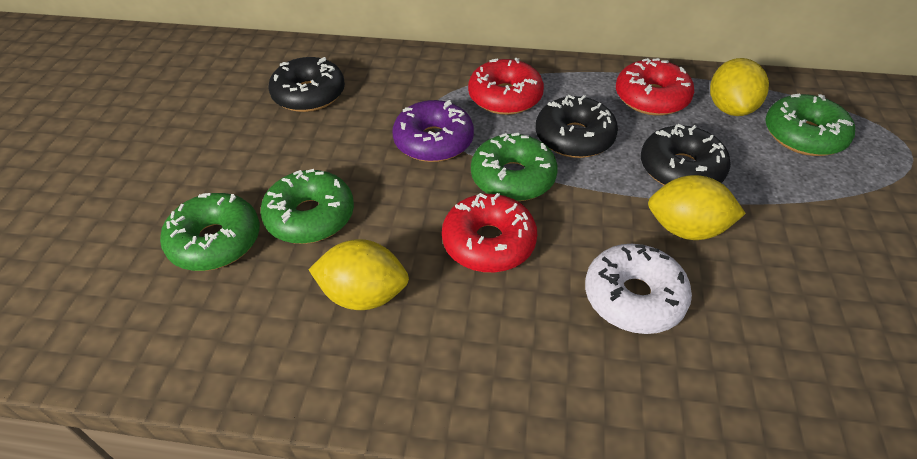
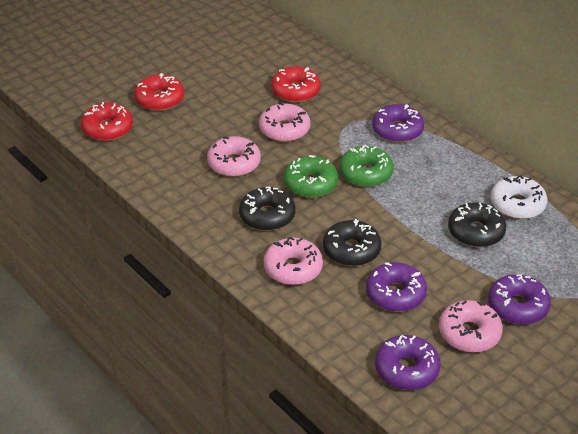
green donut: [160,193,260,271] [260,169,354,244] [471,133,558,201] [765,94,855,156] = 4 -> [284,155,338,198] [339,145,394,187] = 2
pink donut: none = 0 -> [207,136,261,177] [259,102,311,142] [263,237,323,285] [439,300,503,353] = 4
purple donut: [392,100,474,162] = 1 -> [366,262,427,312] [372,104,424,143] [375,335,440,390] [488,274,551,325] = 4
yellow lemon: [308,239,409,310] [648,175,746,240] [710,58,769,116] = 3 -> none = 0

